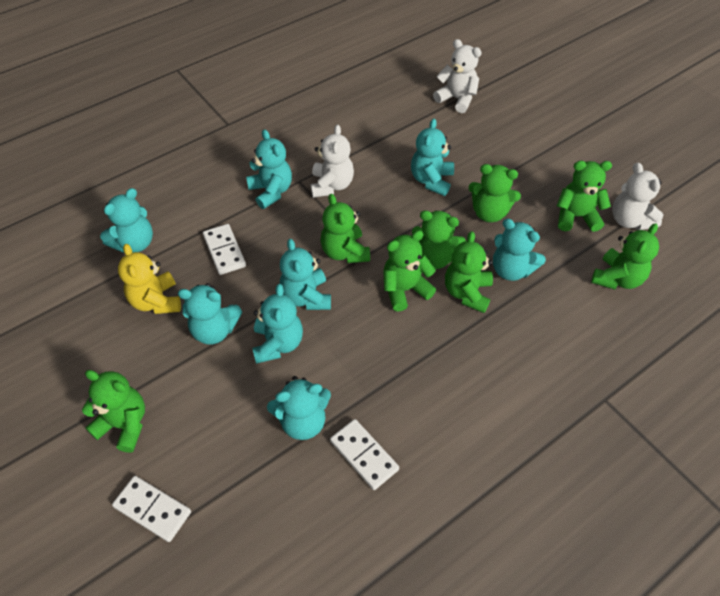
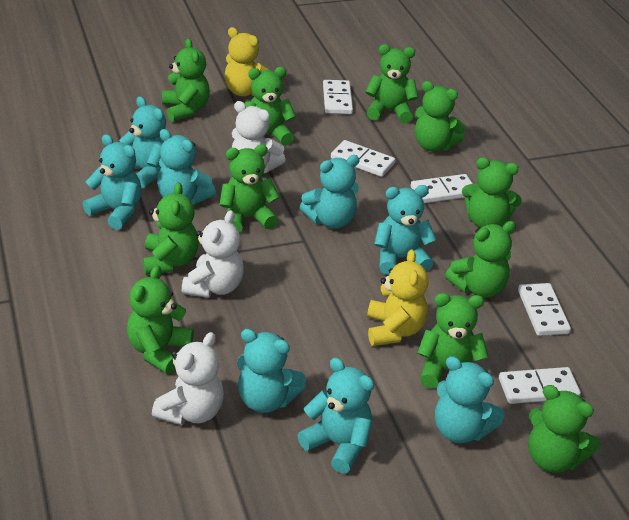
green teddy bear: [82,370,145,453] [320,194,370,263] [383,231,436,312] [412,210,466,269] [445,231,493,313] [468,164,521,222] [557,161,612,232] [591,223,659,290] = 8 -> [127,266,194,374] [143,182,199,275] [162,38,210,122] [219,144,280,233] [245,67,296,146] [365,44,419,123] [415,81,466,152] [417,293,489,389] [445,221,516,298] [462,157,522,228] [528,385,600,473] = 11
white domino: [112,476,191,542] [203,224,246,275] [330,419,399,490] = 3 -> [323,80,353,114] [331,140,395,177] [411,174,473,203] [499,367,581,404] [518,283,571,336] = 5
yellow teddy bear: [118,244,181,314] = 1 -> [225,27,269,96] [367,249,429,346] = 2

